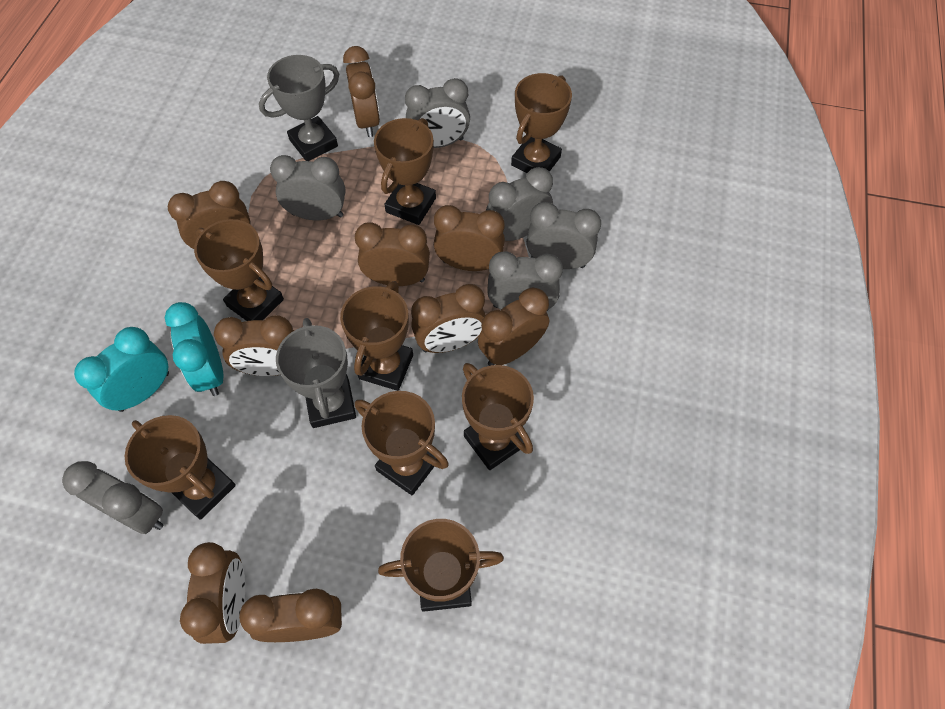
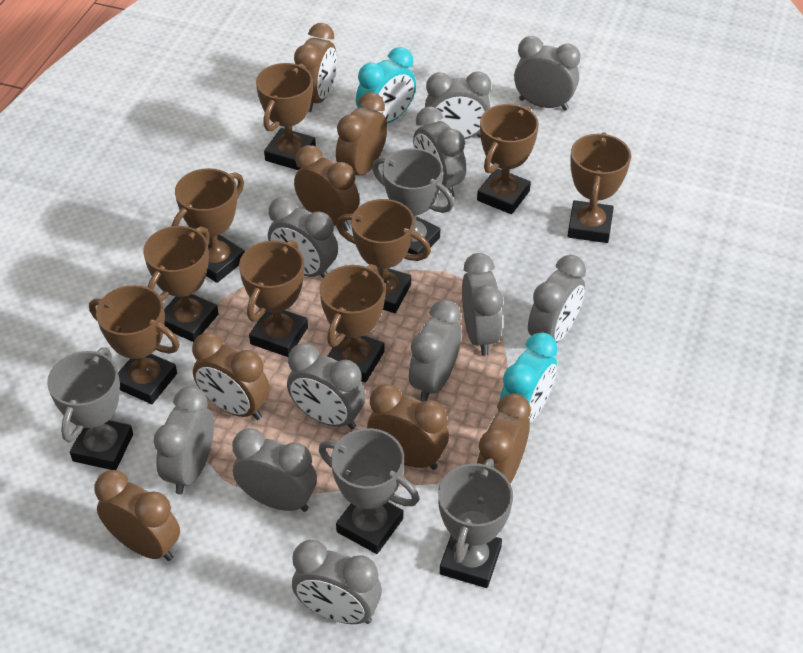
brown clock: [168,181,251,249] [180,542,245,644] [214,315,294,376] [239,589,342,642] [343,46,380,137] [355,222,430,286] [411,284,485,353] [434,205,505,271] [478,288,549,366] = 9 -> [94,470,180,561] [192,332,270,420] [294,23,337,112] [294,145,360,231] [336,92,387,175] [367,384,449,470] [476,393,531,484] = 7
brown trophy: [125,415,236,520] [194,219,284,321] [340,281,413,391] [355,391,449,495] [374,118,436,225] [378,519,504,612] [462,363,534,470] [511,73,572,173] = 8 -> [89,285,180,404] [143,226,219,342] [171,168,245,283] [239,240,308,357] [256,63,316,170] [319,264,386,383] [336,199,431,313] [477,104,539,214] [568,132,631,243] = 9
grey clock: [62,461,164,534] [270,155,346,221] [405,78,470,148] [486,167,553,241] [487,251,563,311] [526,202,601,269] = 6 -> [154,386,214,494] [233,428,317,512] [268,197,338,278] [287,343,366,429] [292,540,382,624] [409,300,461,402] [413,106,466,197] [425,71,491,139] [462,253,503,356] [514,36,581,111] [528,255,586,343] = 11
grey trophy: [259,55,339,161] [276,318,356,428] = 2 -> [47,347,133,470] [319,428,419,554] [372,148,454,255] [438,458,513,588] = 4

